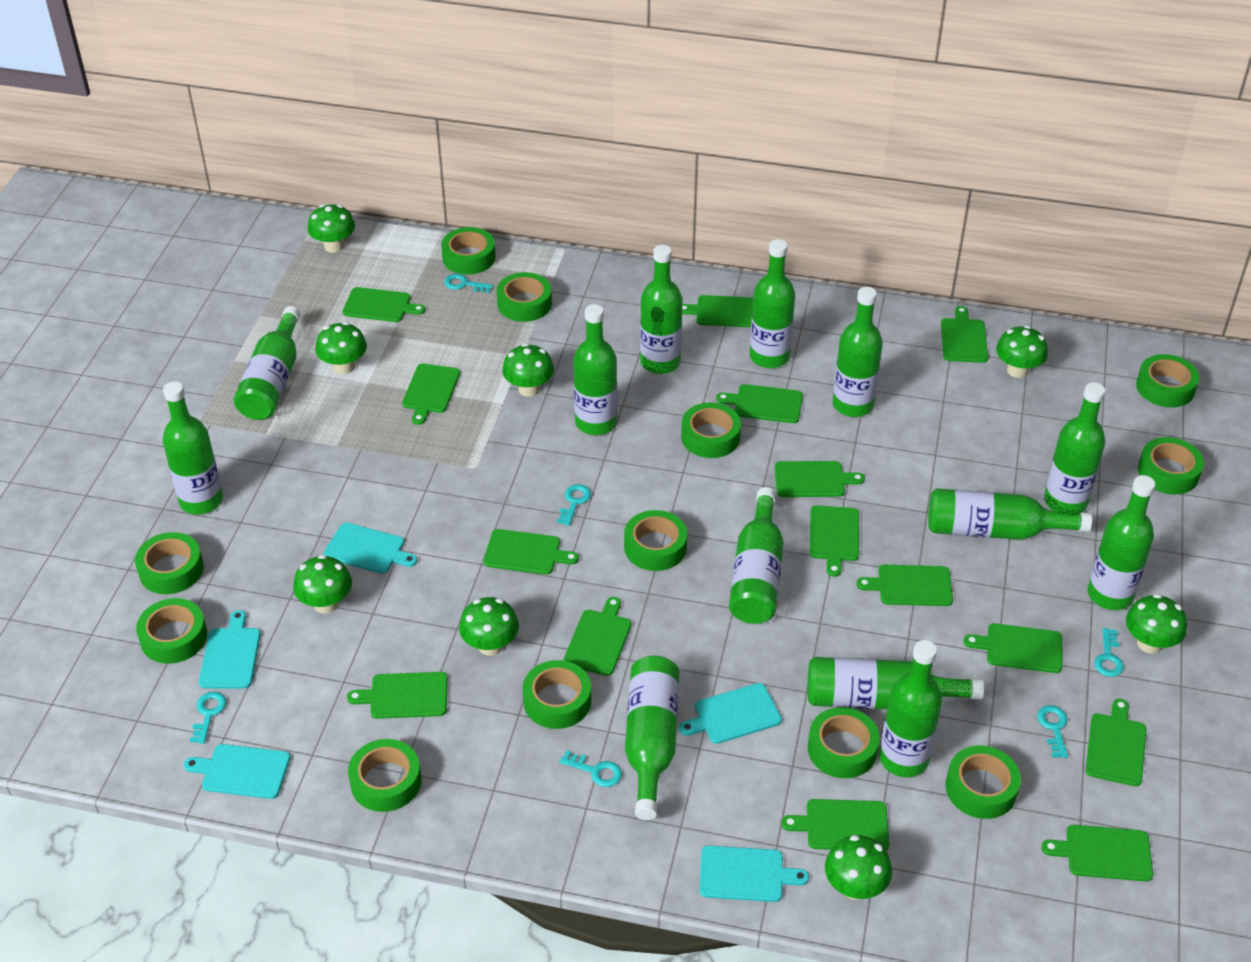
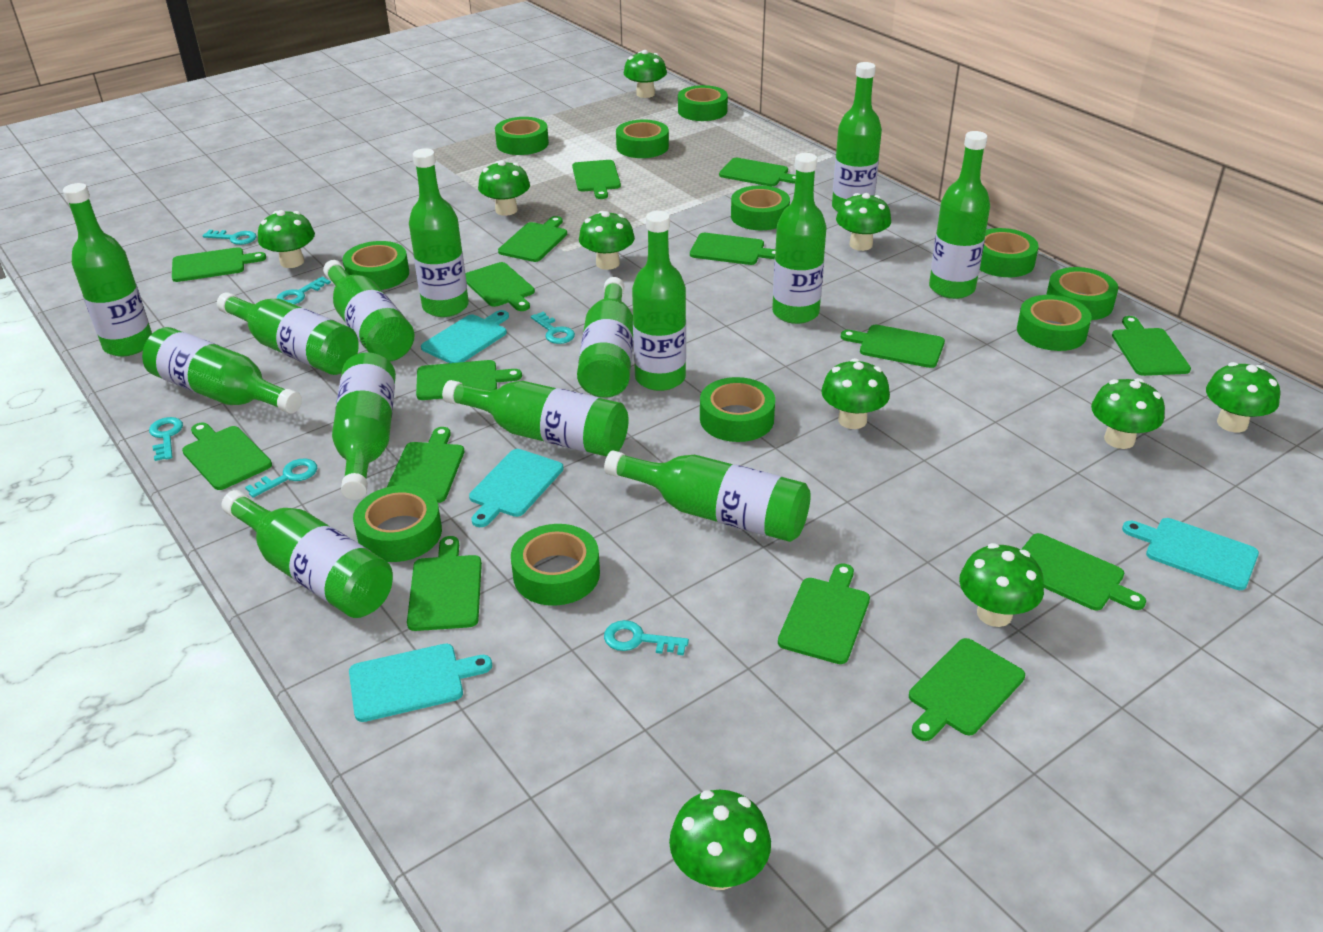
green bottle: [162,381,223,514] [234,306,301,420] [573,304,617,435] [625,656,679,820] [640,245,682,374] [729,487,783,624] [750,239,795,368] [807,657,984,709] [833,287,883,417] [879,640,942,777] [928,488,1092,540] [1044,382,1105,514] [1088,475,1155,610] = 13 -> [63,183,152,356] [142,327,302,414] [217,292,359,375] [222,490,393,618] [323,260,414,362] [332,352,396,500] [409,148,469,317] [442,380,629,457] [577,277,633,398] [604,450,811,542] [632,211,686,391] [772,153,827,324] [832,62,882,212] [929,131,990,299] = 14
green mushroom: [293,555,352,613] [308,204,355,253] [316,322,367,374] [459,597,519,656] [502,343,554,397] [825,835,892,900] [996,326,1048,378] [1126,594,1187,654] = 8 -> [258,210,315,268] [478,160,530,216] [579,211,635,270] [624,50,667,98] [669,790,771,890] [821,358,890,429] [836,193,891,251] [959,543,1044,627] [1091,378,1165,449] [1206,362,1280,432] = 10
green tape: [135,532,204,594] [136,598,207,664] [348,739,421,812] [441,227,496,275] [497,272,552,322] [523,660,591,729] [624,510,687,571] [681,402,741,458] [808,707,880,778] [946,746,1021,819] [1136,354,1199,407] [1138,437,1204,494] = 12 -> [343,241,409,290] [353,485,442,562] [495,117,549,155] [511,524,600,606] [616,119,669,158] [678,85,728,121] [700,377,775,442] [731,185,790,230] [980,228,1038,277] [1017,295,1092,351] [1046,267,1118,320] = 11
turquoise cutting board: [184,744,291,799] [199,610,261,688] [324,522,418,574] [679,683,782,744] [699,846,809,902] = 5 -> [349,644,492,722] [421,310,509,363] [469,449,564,527] [1122,518,1259,590] = 4

